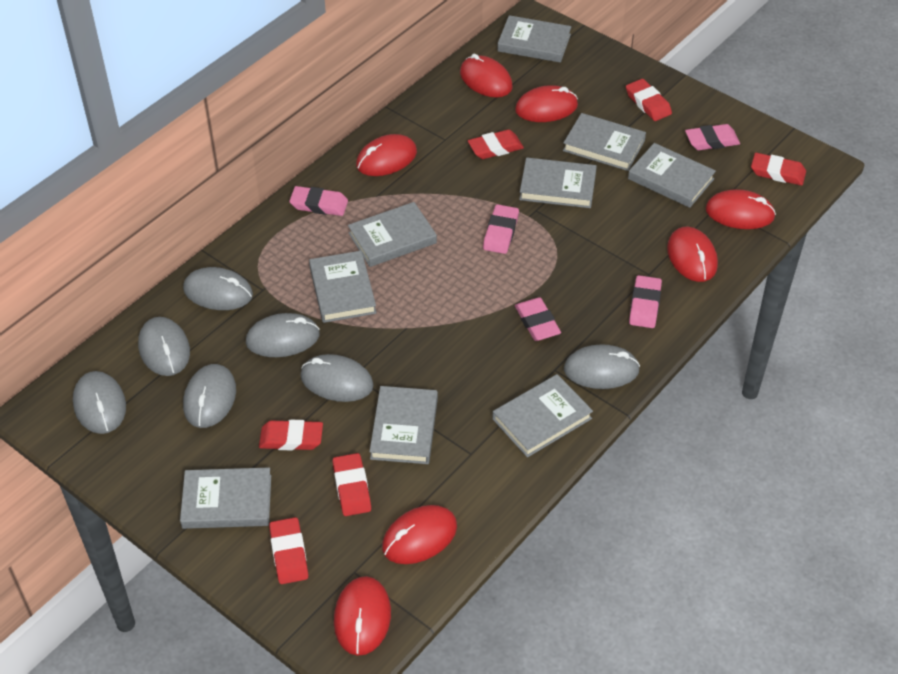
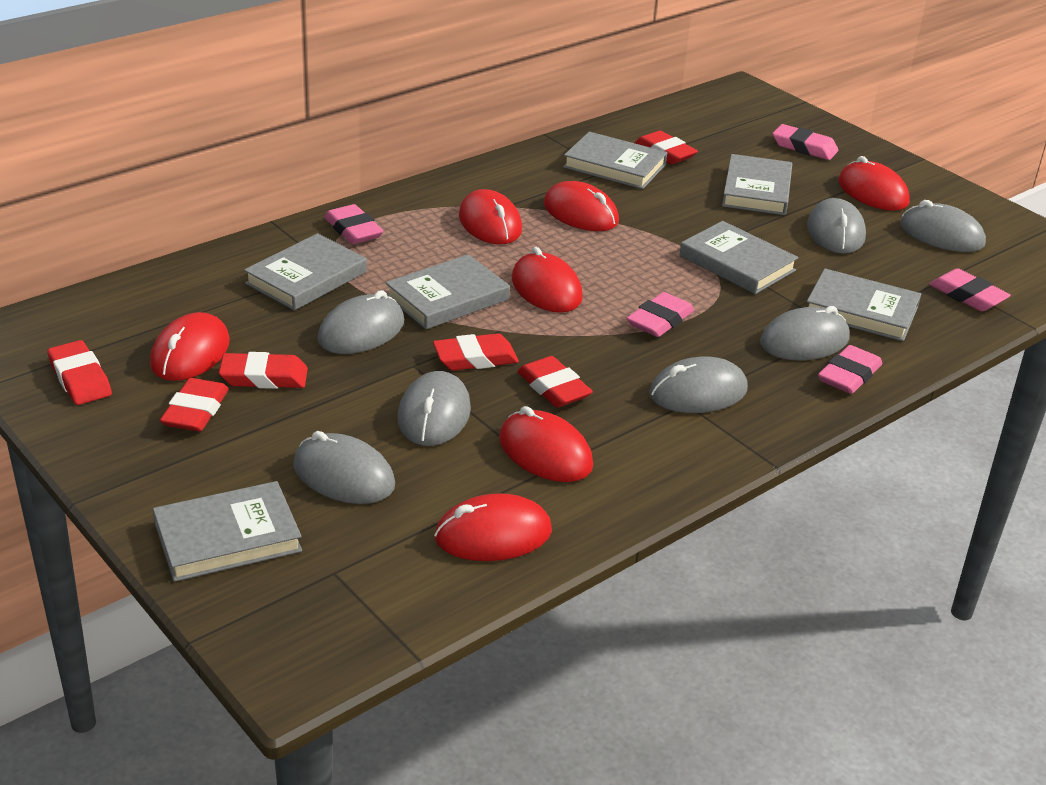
grey book: [180,468,271,529] [309,251,376,323] [348,202,437,267] [369,386,438,464] [492,374,593,457] [497,15,571,63] [519,157,597,208] [563,113,646,171] [628,143,716,208] = 9 -> [153,481,302,582] [244,233,367,311] [386,254,510,329] [563,132,667,189] [680,221,798,294] [722,154,792,215] [807,269,921,341] = 7

